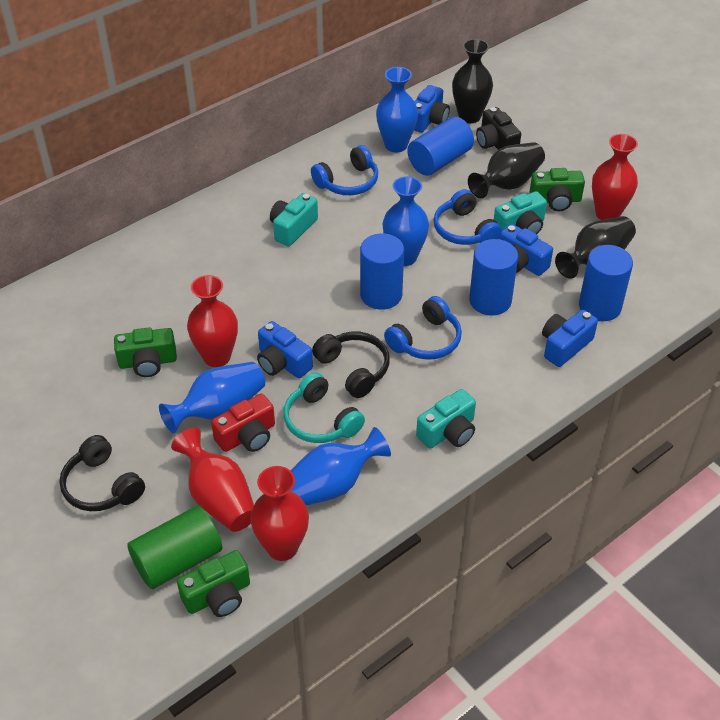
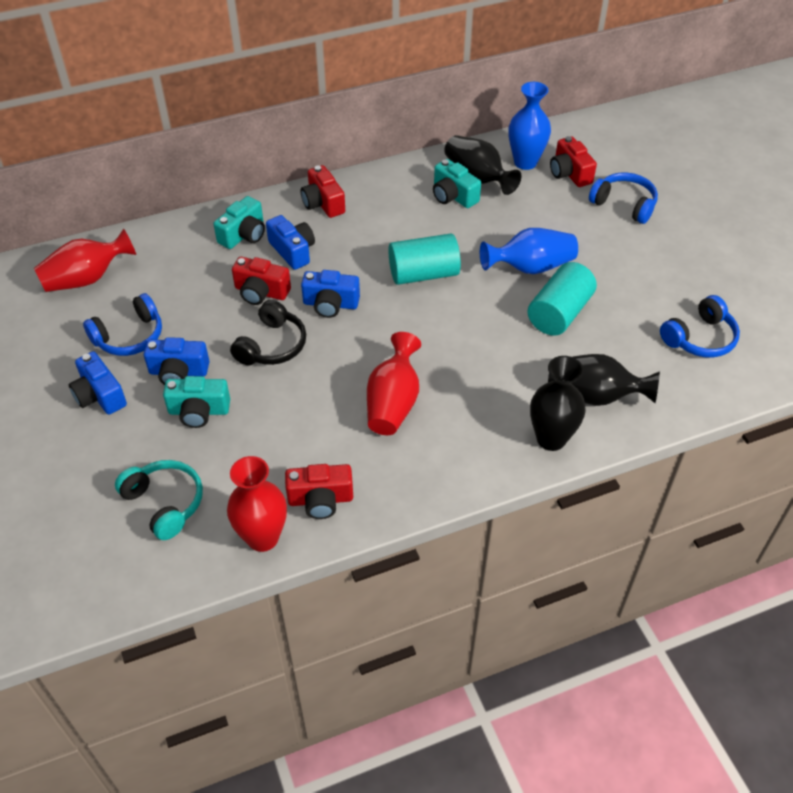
black camera: [476,107,521,150] = 1 -> none = 0
black headphones: [59,435,145,511] [312,331,390,398] = 2 -> [230,300,306,365] = 1
blue cylinder: [360,233,404,310] [407,117,474,176] [469,239,518,316] [579,245,633,321] = 4 -> none = 0
blue vase: [159,362,265,433] [290,427,391,505] [376,67,418,152] [383,176,429,266] = 4 -> [480,228,578,274] [509,82,551,170] = 2
green camera: [114,327,177,377] [177,550,250,617] [530,168,585,211] = 3 -> none = 0
green cylinder: [127,506,222,589] = 1 -> none = 0
red camera: [211,394,275,452] = 1 -> [232,257,291,305] [285,464,353,519] [301,165,345,218] [550,136,597,187] = 4
red vase: [171,428,254,532] [187,275,238,367] [250,466,309,561] [592,134,638,220] = 4 -> [34,229,136,292] [227,456,287,552] [367,332,421,435] = 3
turquoise cylinder: none = 0 -> [388,234,461,285] [527,262,597,336] = 2

